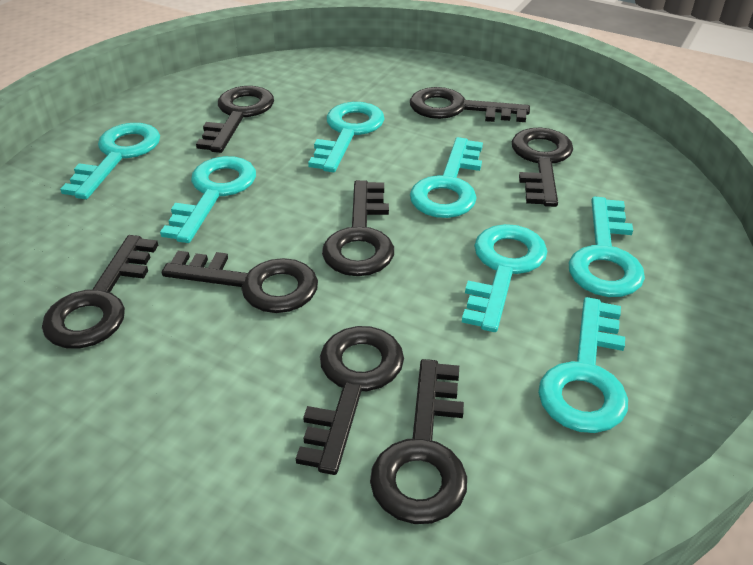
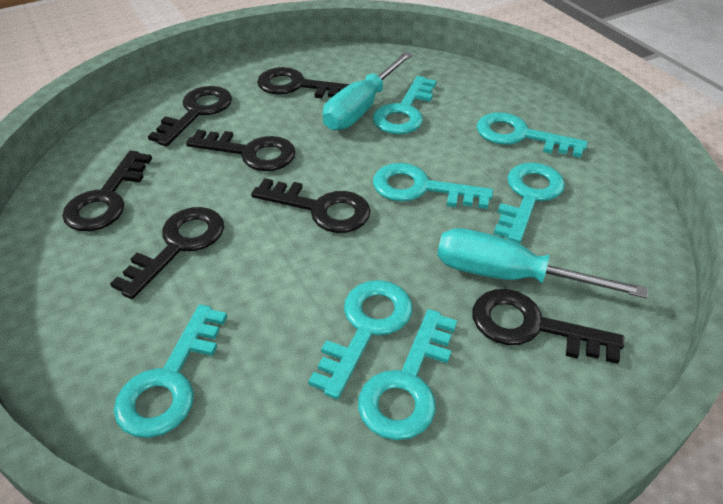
black key: [42,235,158,349] [162,251,318,313] [196,86,274,153] [296,326,404,475] [322,180,394,276] [370,359,467,524] [410,87,530,122] [512,128,573,207] = 8 -> [62,151,152,231] [110,207,224,299] [148,86,232,146] [186,130,296,171] [251,178,371,233] [257,67,350,99] [473,289,624,364] = 7
turquoise screwdriver: none = 0 -> [323,52,413,130] [437,228,648,299] = 2

